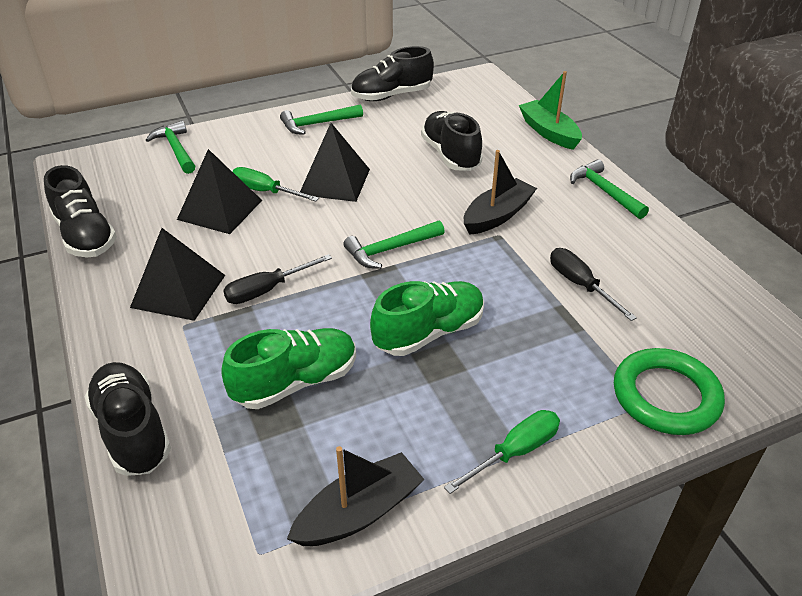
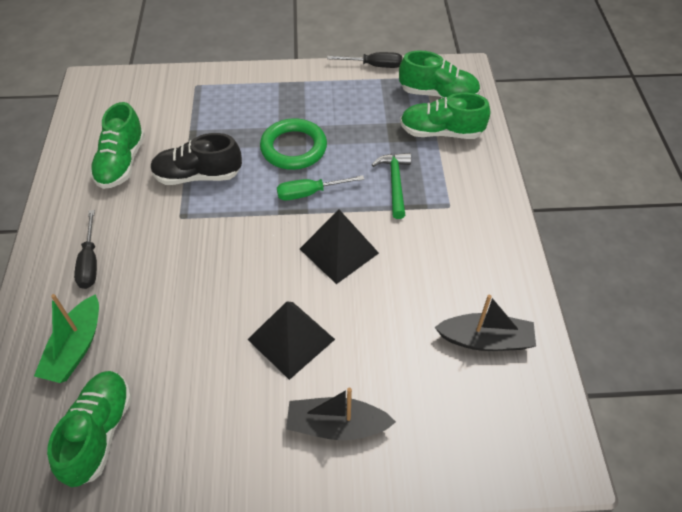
black pyramid: [130,228,225,321] [177,149,262,234] [300,123,370,202] = 3 -> [247,301,335,380] [300,210,379,284] = 2
black shoe: [44,165,117,258] [84,362,171,476] [351,46,434,101] [421,111,483,171] = 4 -> [150,133,242,185] = 1
green hammer: [146,121,195,174] [280,104,363,135] [343,221,445,269] [570,159,649,219] = 4 -> [372,153,411,219] = 1
green screwdriver: [232,167,319,202] [444,410,560,494] = 2 -> [277,175,365,200] = 1
green shoe: [221,328,356,409] [370,281,484,356] = 2 -> [47,371,132,487] [90,102,145,189] [399,50,480,98] [400,93,490,139] = 4

